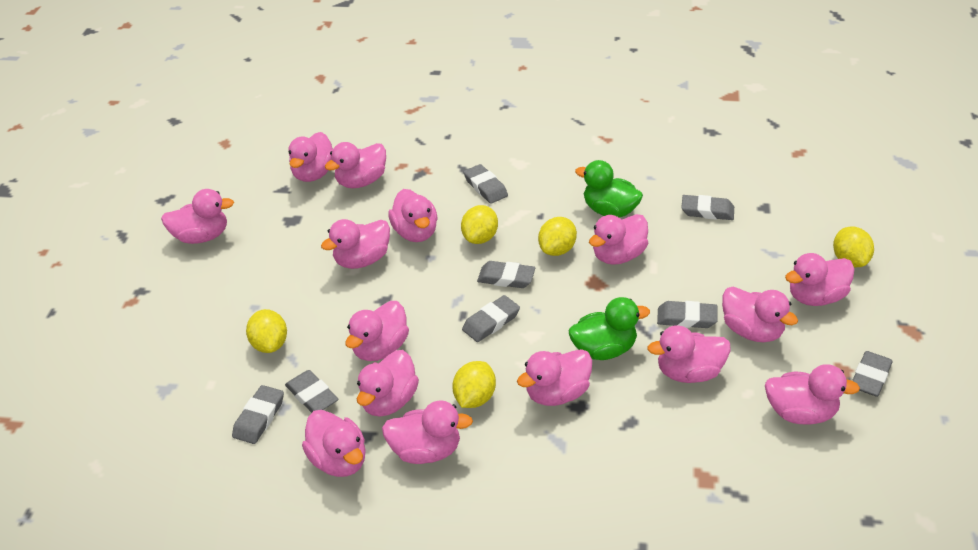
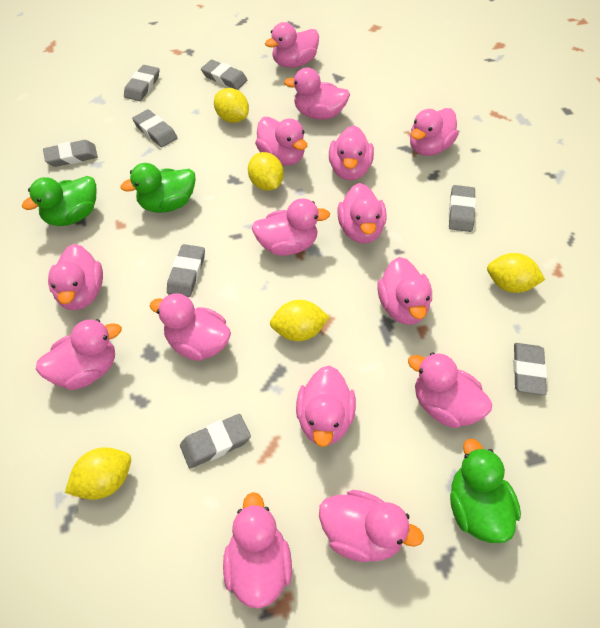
green duck: [569,297,650,360] [575,160,643,218] = 2 -> [22,176,96,226] [121,163,196,213] [450,438,521,543] = 3

